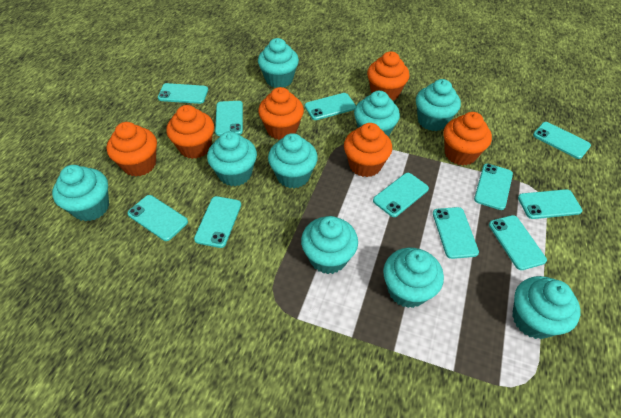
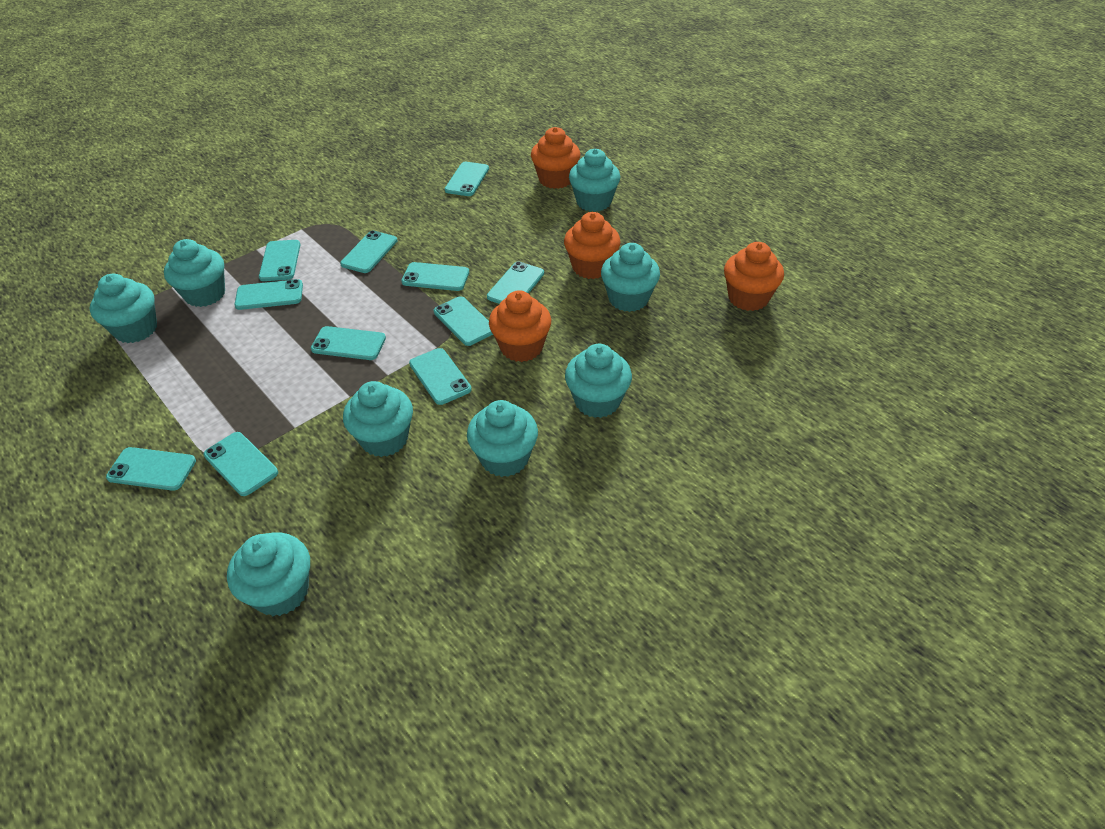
orange cupcake: [107,122,157,176] [166,105,214,159] [258,87,304,140] [344,123,392,177] [367,51,409,101] [443,112,492,166] = 6 -> [489,290,551,362] [531,127,580,189] [564,212,621,279] [724,242,784,311] = 4
turquoise cupcake: [52,165,109,221] [207,131,257,186] [258,38,299,88] [268,133,318,188] [301,216,358,274] [354,91,400,137] [383,248,444,308] [416,79,461,131] [512,276,581,339] = 9 -> [90,274,157,343] [164,239,225,307] [227,533,310,616] [343,381,413,457] [467,400,538,477] [565,344,632,418] [569,149,620,212] [601,243,660,312] = 8

